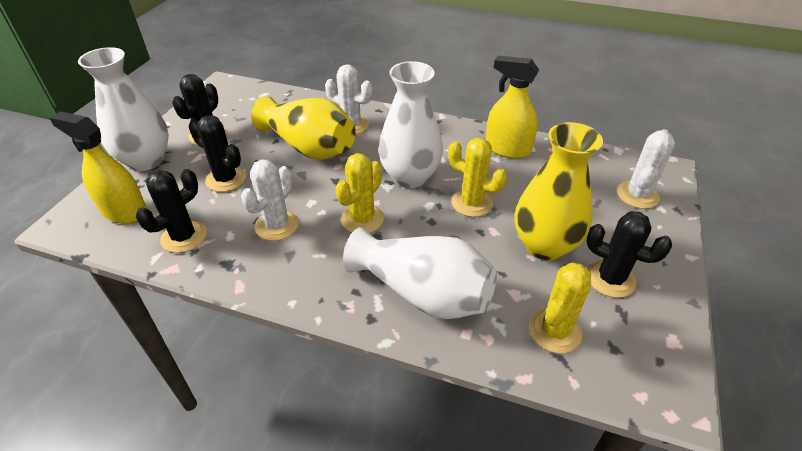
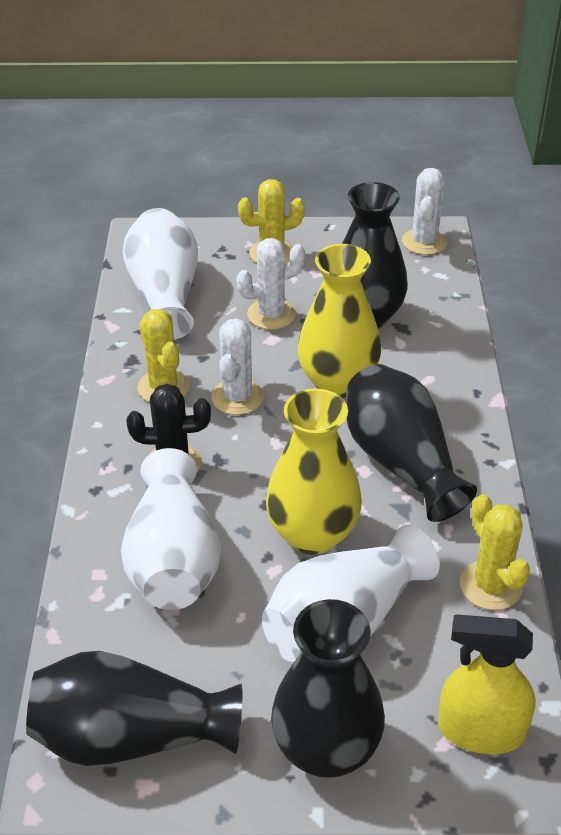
black cactus: [136,169,207,253] [172,74,226,146] [188,115,246,192] [586,211,672,298] = 4 -> [126,384,211,474] = 1
black vase: none = 0 -> [26,651,242,766] [271,599,385,778] [342,182,408,329] [346,364,477,522] = 4
yellow spray bottle: [50,111,147,224] [486,56,539,159] = 2 -> [438,615,536,754] = 1

